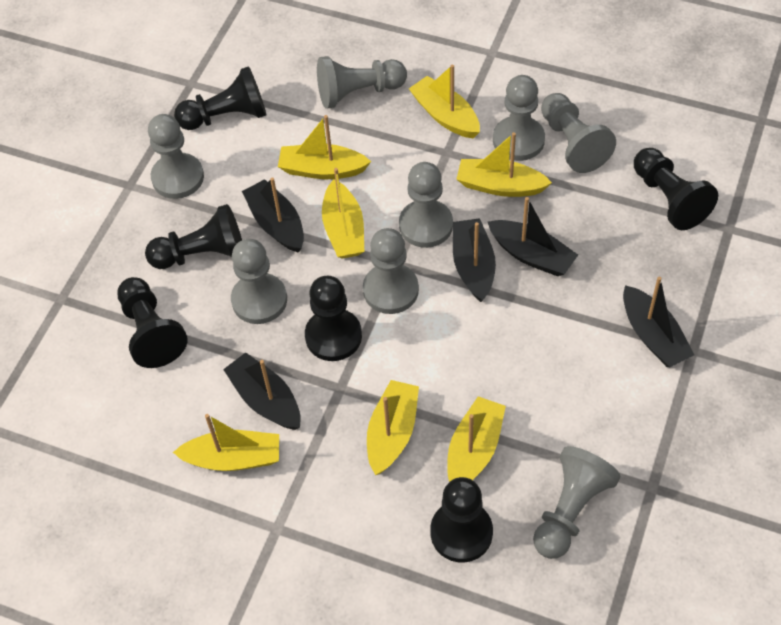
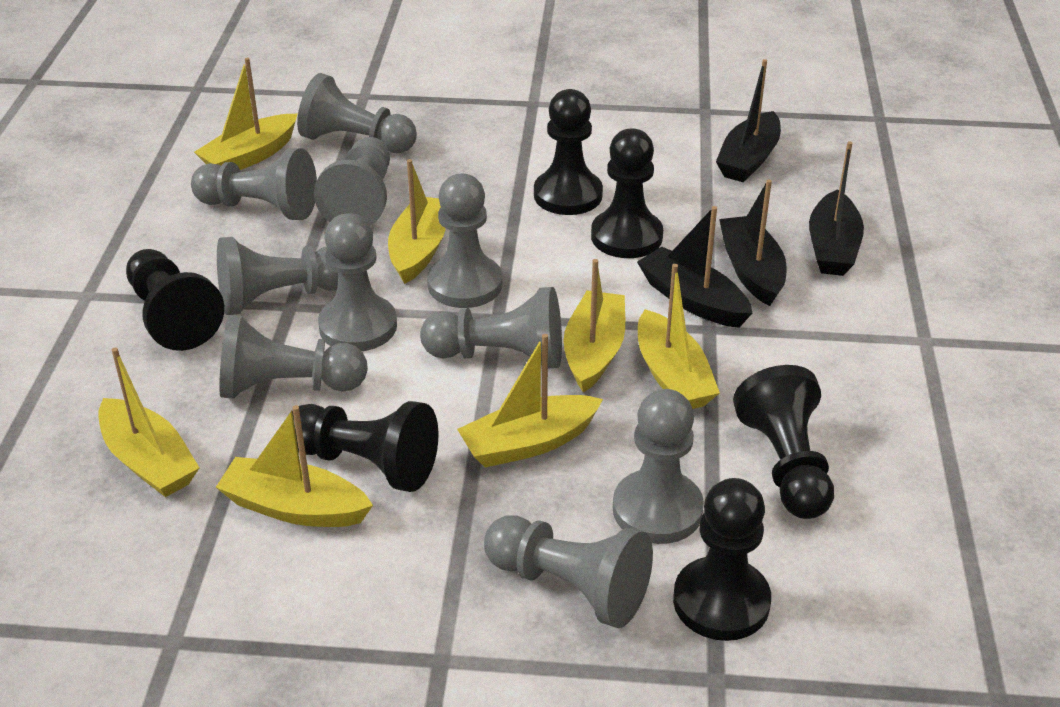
black boat: [223,352,301,430] [242,177,304,253] [453,218,496,302] [488,197,578,276] [623,277,694,367] = 5 -> [637,206,753,328] [716,59,781,182] [719,179,787,306] [809,141,864,276] = 4
grey pawn: [148,114,204,199] [231,239,287,324] [317,56,407,109] [363,228,419,314] [399,162,453,248] [493,75,545,161] [533,446,620,559] [541,93,616,173] = 8 -> [191,148,317,220] [217,237,338,315] [219,315,368,399] [297,73,417,153] [314,137,390,226] [318,213,397,351] [420,287,562,368] [427,174,502,308] [484,515,653,628] [613,389,704,544] = 10

